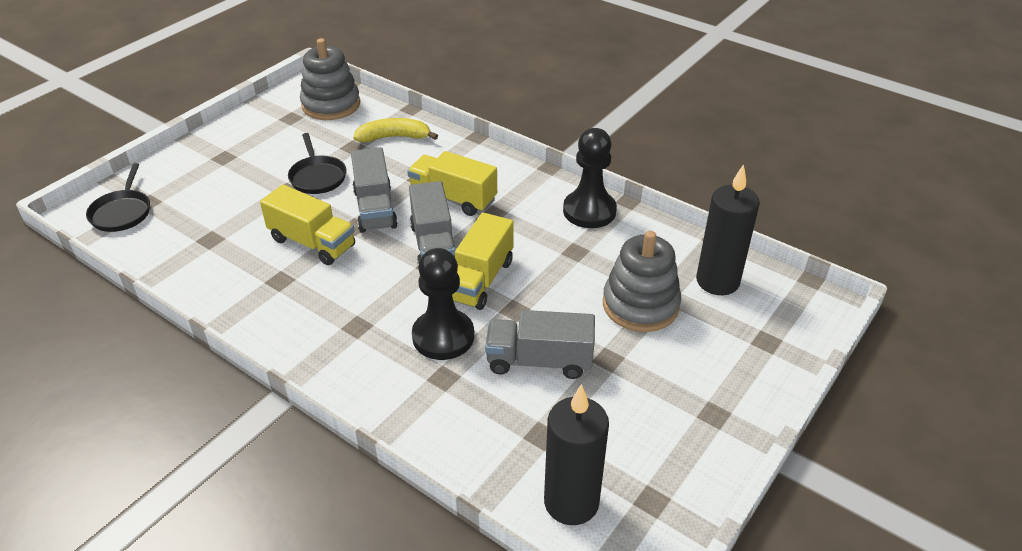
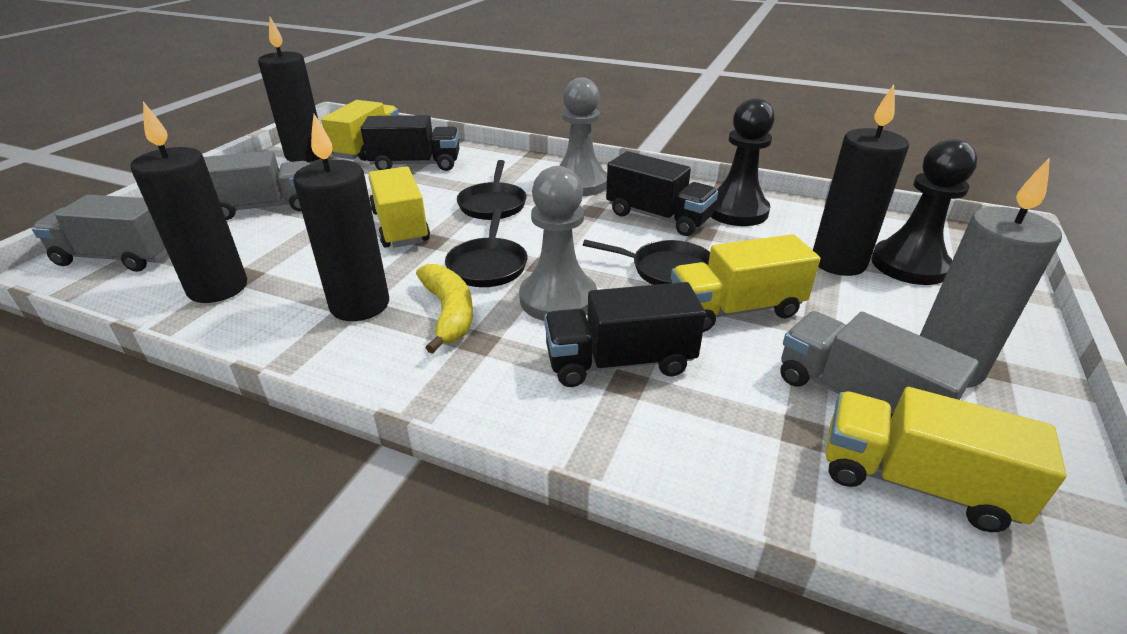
black candle: [544,384,609,525] [696,164,760,295] = 2 -> [131,101,247,303] [258,17,320,162] [293,114,389,321] [813,84,909,276] = 4
black pan: [86,163,150,232] [288,133,346,194] = 2 -> [445,209,528,287] [457,160,527,220] [583,240,710,285] = 3
black truck: none = 0 -> [361,115,459,171] [544,282,706,387] [606,151,718,236] = 3
grey candle: none = 0 -> [920,157,1062,388] = 1
grey pawn: none = 0 -> [519,166,597,321] [559,77,607,196] = 2
grey stacking toy: [300,38,360,120] [603,231,681,332] = 2 -> none = 0
yellow truck: [260,184,355,265] [407,151,497,216] [452,212,514,310] = 3 -> [321,100,399,161] [369,166,430,248] [671,234,820,332] [826,387,1066,532] = 4

